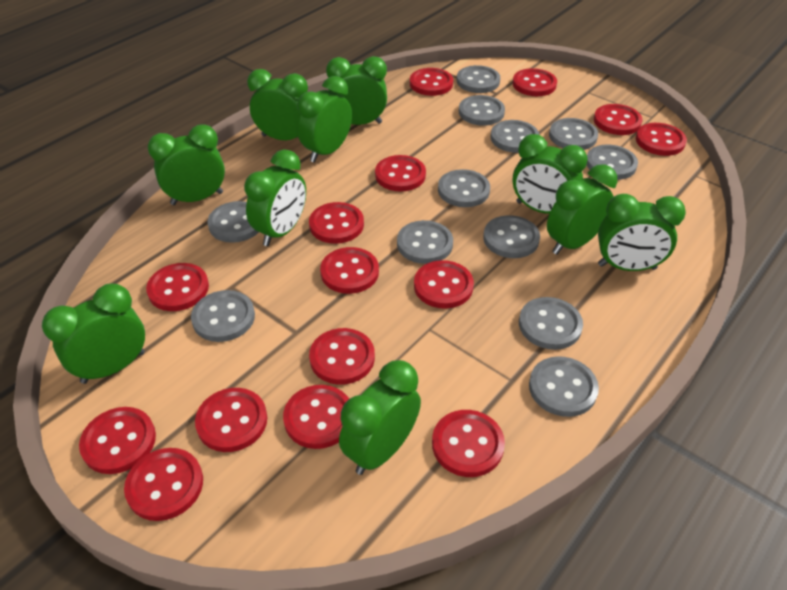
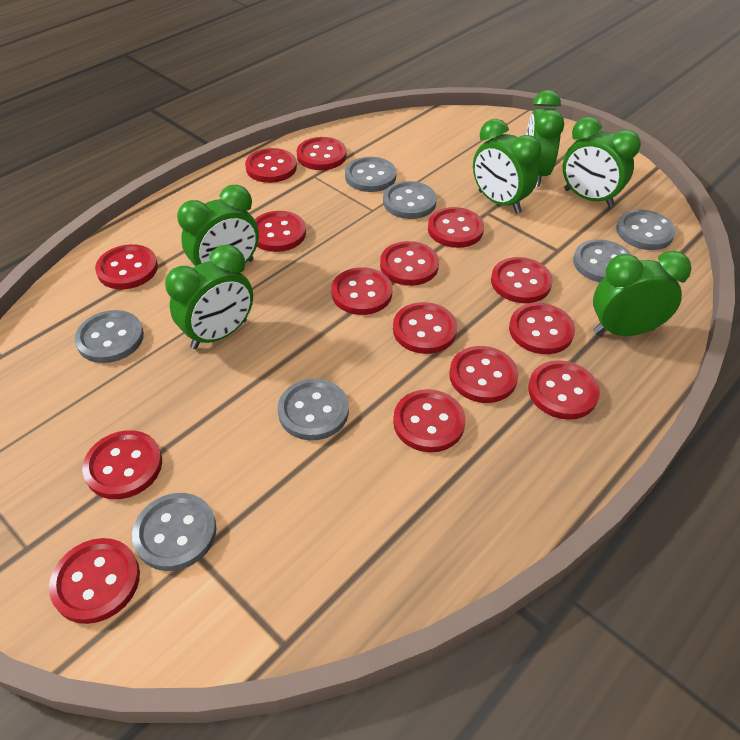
green clock: [42,283,145,384] [148,124,225,205] [244,150,306,246] [247,69,308,140] [297,76,352,162] [326,56,387,125] [339,360,421,475] [513,134,588,214] [547,164,617,255] [598,194,686,271] = 10 -> [165,245,253,349] [177,185,259,266] [473,119,541,213] [526,90,564,187] [563,117,641,207] [593,251,691,336] = 6
grey button: [191,290,255,342] [207,201,259,243] [397,220,453,264] [438,169,490,207] [457,65,500,93] [459,95,505,125] [483,215,540,258] [491,120,539,153] [519,297,583,350] [529,356,599,417] [549,118,598,150] [586,144,638,180] = 12 -> [75,310,144,363] [132,493,217,571] [278,379,349,440] [345,157,397,192] [383,181,437,219] [573,239,632,282] [616,210,676,250] = 7

